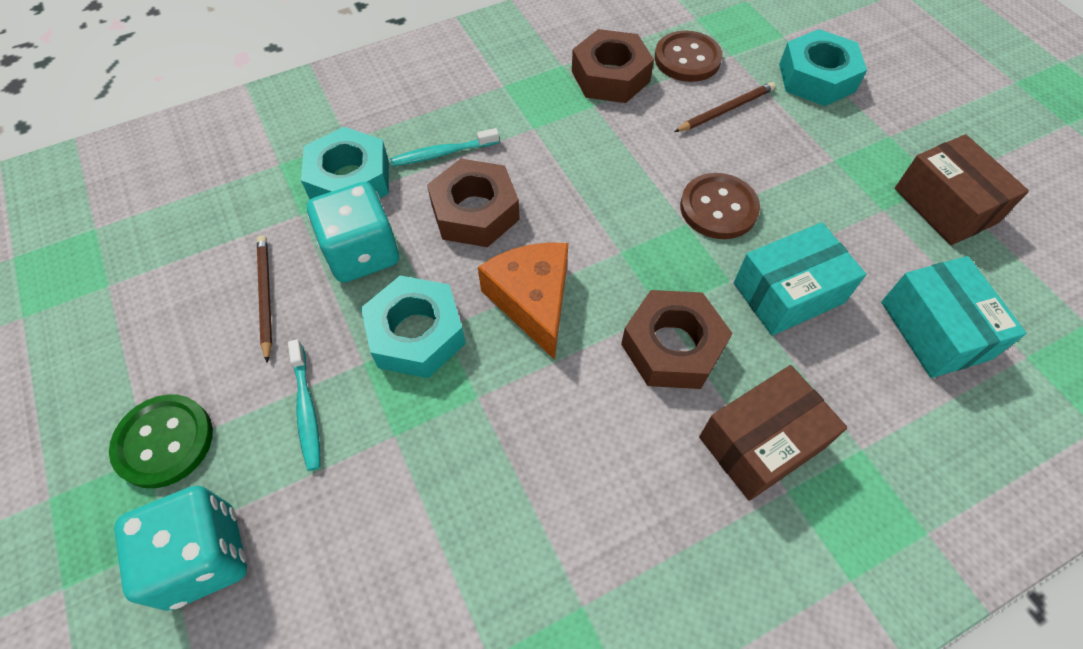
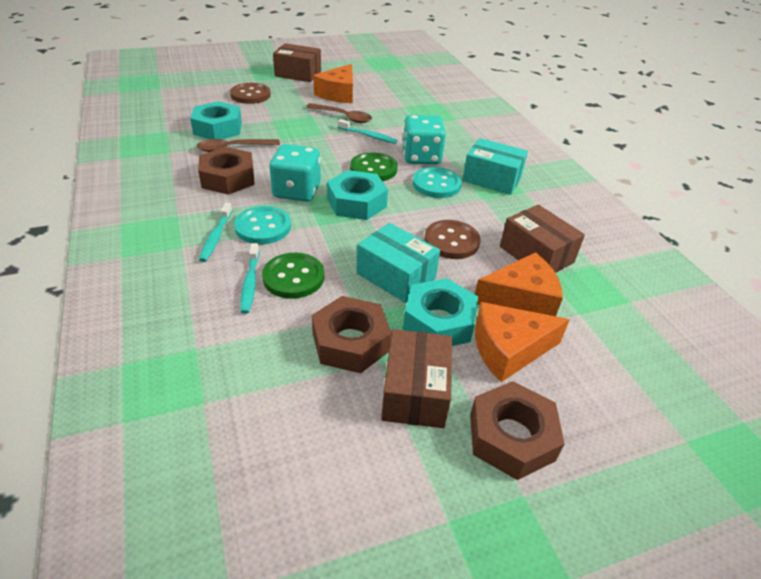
brown box: [699,365,847,501] [895,134,1029,245] = 2 -> [273,43,321,82] [381,329,452,428] [500,205,585,273] = 3
brown pencil: [257,235,272,363] [674,82,775,132] = 2 -> none = 0
brown spoon: none = 0 -> [197,139,280,152] [306,103,372,123] = 2
green button: [109,394,213,488] = 1 -> [262,253,324,299] [350,152,398,181] = 2
orange cheese: [478,242,568,360] = 1 -> [313,64,353,103] [475,252,563,316] [475,302,570,382] = 3
turquoise button: none = 0 -> [234,206,291,244] [413,167,462,198] = 2
turquoise toothbrush: [288,339,320,471] [390,128,499,167] = 2 -> [199,203,233,262] [240,243,259,314] [338,119,398,144] = 3

